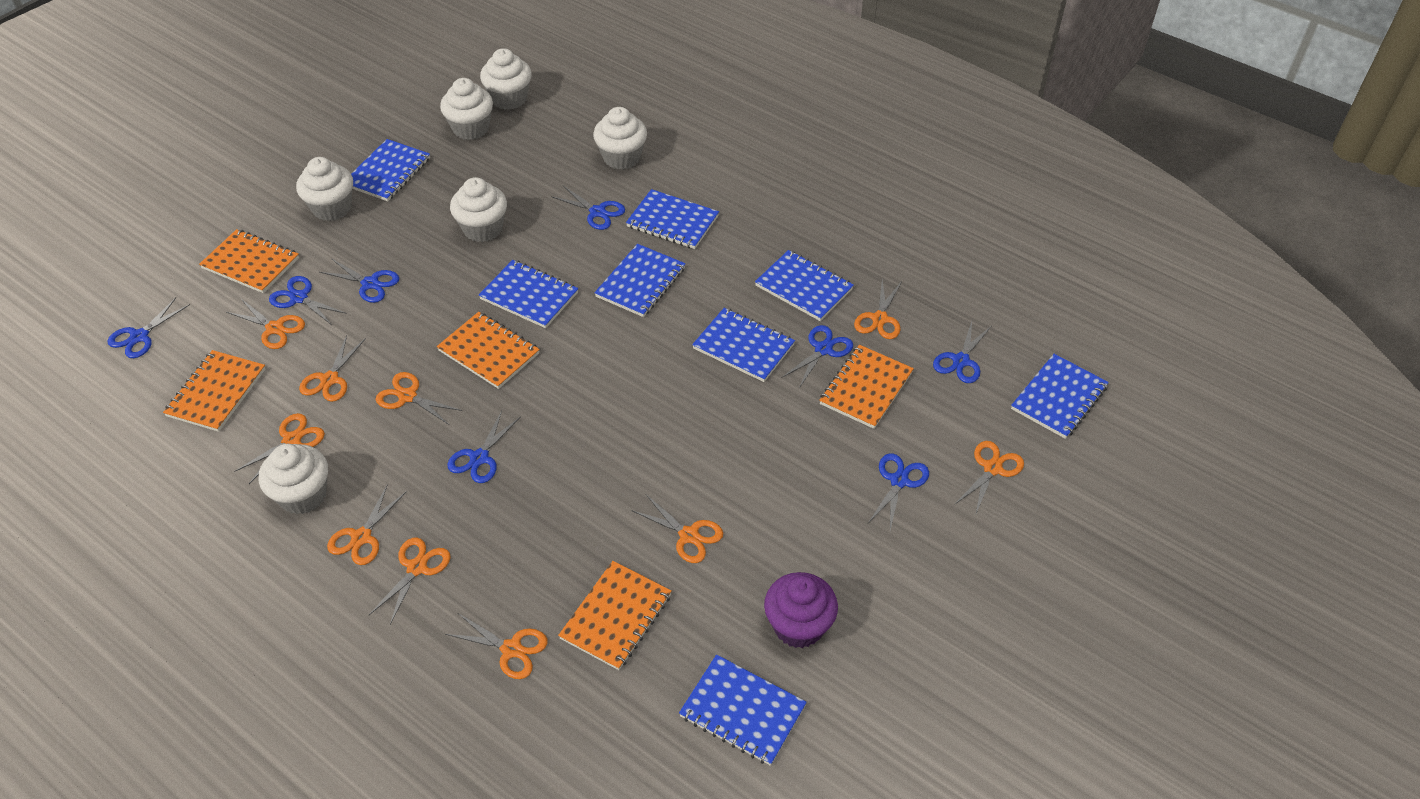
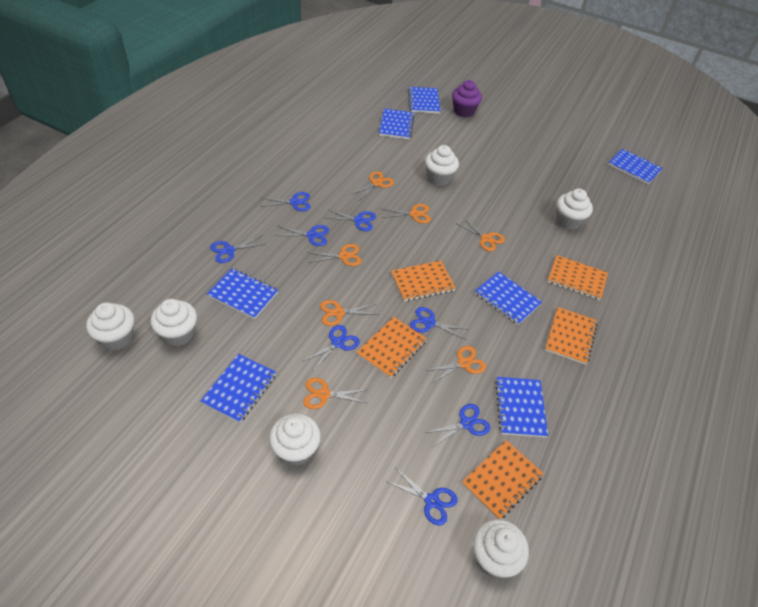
blue notebook: [351,139,430,201] [479,260,579,328] [594,244,685,317] [626,189,719,249] [679,654,807,766] [692,308,795,382] [755,250,854,321] [1011,354,1109,439] = 8 -> [200,354,276,423] [207,268,278,319] [379,109,415,139] [408,87,441,113] [475,272,542,325] [495,377,548,438] [608,149,663,184] = 7
orange scissors: [226,299,305,349] [234,413,325,484] [299,335,366,402] [327,484,407,565] [369,537,451,625] [375,372,462,425] [445,613,548,679] [631,495,723,563] [854,279,902,339] [955,441,1024,516] = 10 -> [303,378,366,409] [307,244,362,266] [320,300,379,326] [352,171,394,200] [381,204,431,223] [425,346,486,383] [457,217,505,251] = 7

